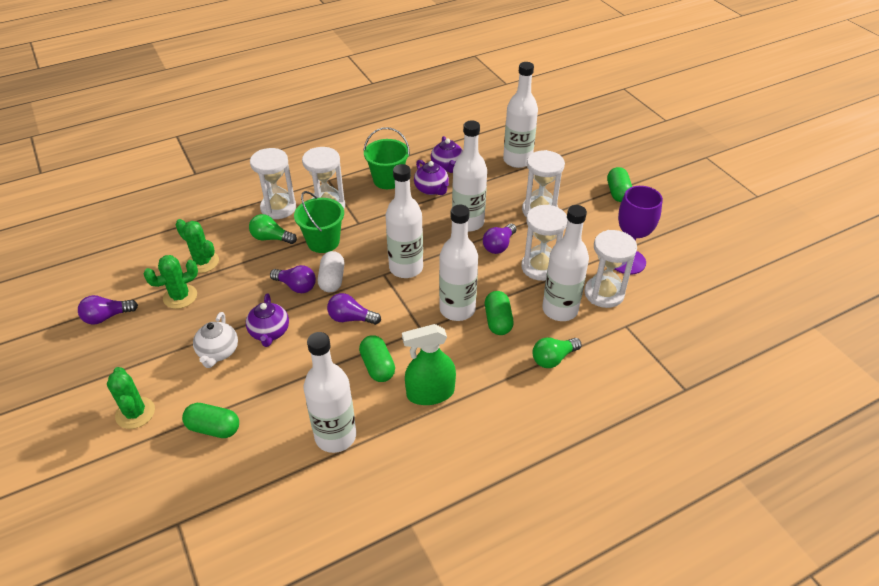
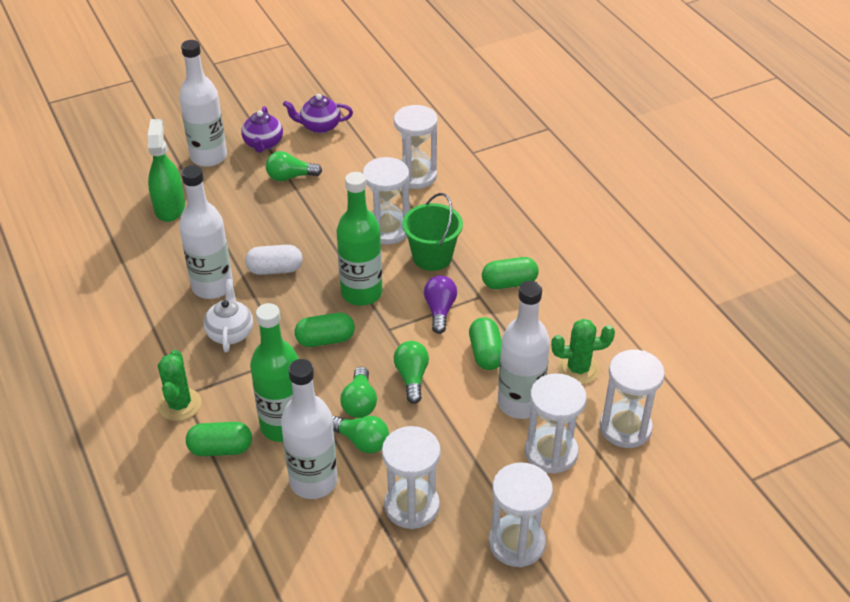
green bottle: none = 0 -> [250,303,299,442] [337,172,382,306] = 2
green bucket: [294,191,344,253] [363,127,410,189] = 2 -> [402,193,463,271] = 1
green cactus: [107,367,155,429] [144,255,198,309] [176,219,219,273] = 3 -> [158,350,201,421] [551,319,615,384] = 2
green light bulb: [249,214,297,244] [533,337,582,368] = 2 -> [266,151,322,181] [332,416,389,453] [340,366,377,418] [394,341,429,404] = 4
purple goblet: [615,186,663,274] = 1 -> none = 0
purple light bulb: [78,295,138,325] [270,265,316,293] [327,293,381,325] [483,224,517,254] = 4 -> [424,275,457,334] = 1
purple teapot: [246,294,289,347] [414,160,449,195] [431,136,463,173] = 3 -> [241,106,283,153] [283,94,353,134] = 2
white bottle: [303,332,356,453] [386,164,423,278] [439,205,478,321] [452,121,487,232] [503,62,538,168] [542,205,589,321] = 6 -> [179,40,227,167] [179,165,233,299] [281,359,338,499] [498,281,550,419] = 4
white hourglass: [250,148,296,219] [302,147,345,208] [521,205,568,281] [522,150,565,217] [584,230,637,308] = 5 -> [363,157,409,245] [382,426,440,529] [394,105,438,189] [489,463,553,567] [525,373,587,474] [600,350,665,448] = 6

